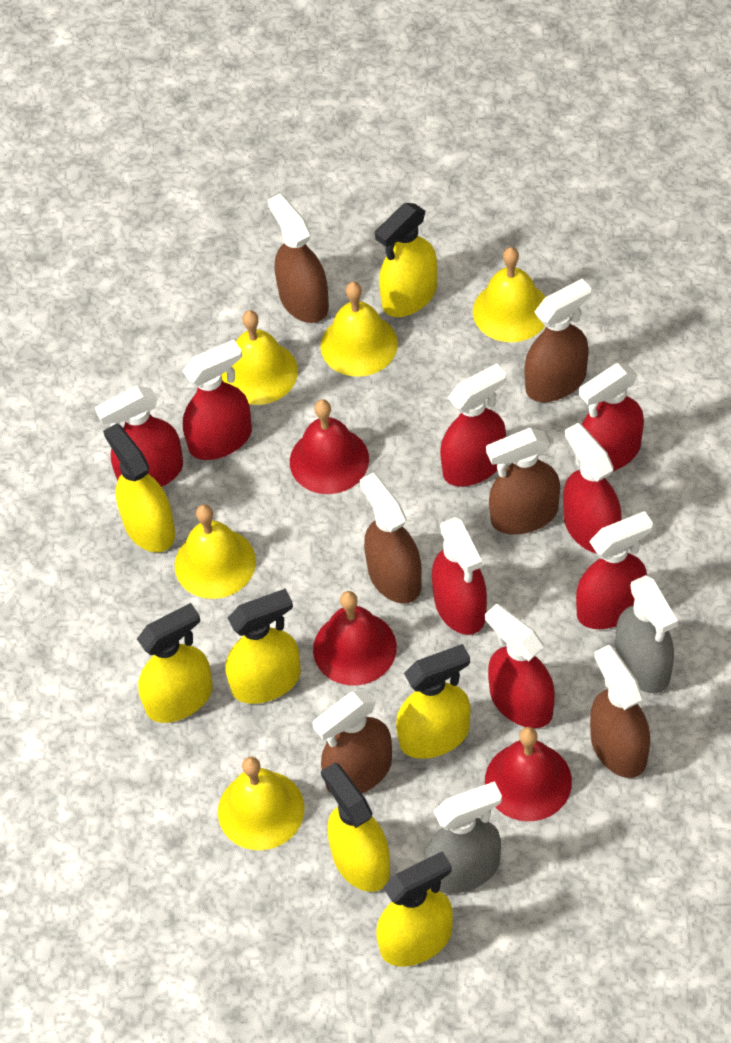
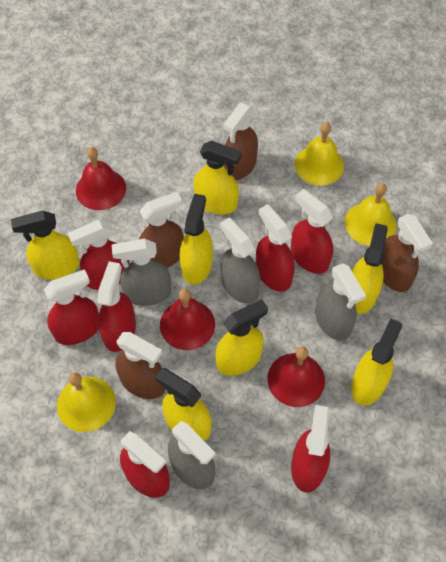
brown spray bottle: [268,194,329,323] [312,690,392,794] [360,473,422,604] [486,428,560,534] [524,279,591,402] [590,645,650,778] = 6 -> [115,332,165,399] [139,192,184,268] [224,102,258,181] [382,214,433,292] = 4
grey spray bottle: [424,781,502,894] [615,575,678,693] = 2 -> [112,239,171,306] [168,421,216,489] [220,218,260,304] [315,263,366,341] = 4
red spray bottle: [95,386,183,487] [183,340,252,460] [432,517,487,635] [440,364,506,487] [485,604,555,728] [563,423,622,553] [576,511,653,629] [579,363,644,471] = 8 -> [44,269,99,345] [68,220,130,290] [97,261,136,352] [120,431,170,498] [256,204,295,292] [291,189,333,274] [291,405,330,492] = 7
yellow bell: [175,504,256,599] [218,757,305,850] [221,310,298,405] [320,282,398,377] [473,247,545,342] = 5 -> [57,372,116,432] [295,122,344,185] [345,183,397,246] = 3

